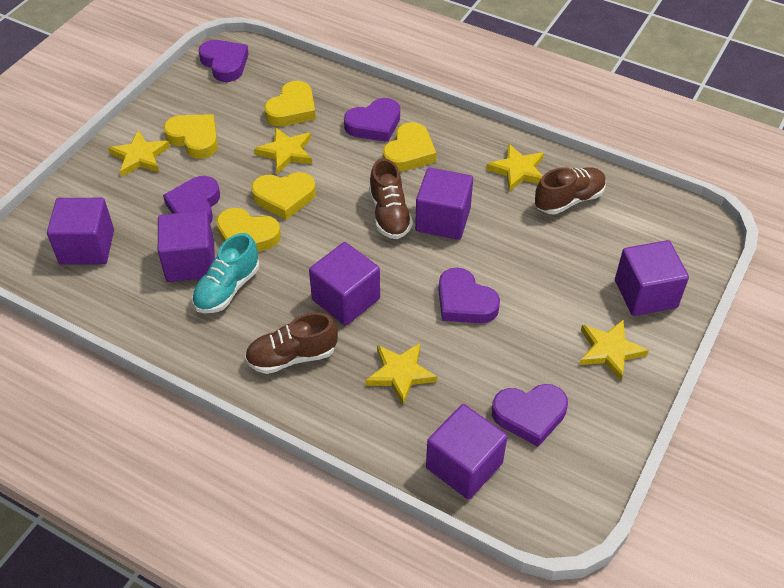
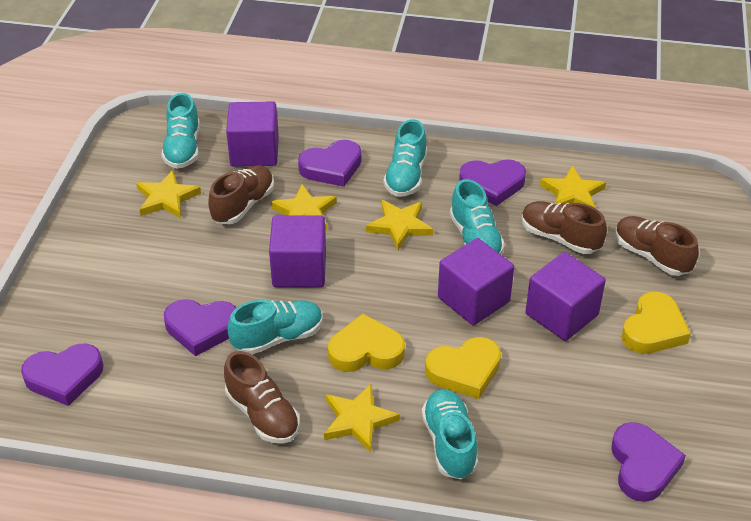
brown shoe: [245,312,338,374] [369,159,413,239] [535,167,606,215] = 3 -> [208,165,274,224] [224,351,300,444] [522,201,607,254] [615,216,699,276] = 4
purple cube: [47,198,114,265] [158,210,215,282] [309,242,380,326] [415,168,473,240] [426,404,507,500] [615,240,689,316] = 6 -> [226,102,279,167] [269,215,326,287] [438,238,514,325] [525,252,606,341] = 4
turquoise shoe: [192,233,259,313] = 1 -> [161,93,200,169] [227,300,323,354] [383,119,427,197] [422,389,478,480] [450,179,505,254] = 5
yellow heart: [163,114,218,159] [216,208,281,252] [251,172,316,220] [264,81,316,126] [383,122,436,172] = 5 -> [328,314,405,372] [425,337,501,399] [621,292,691,354] = 3

